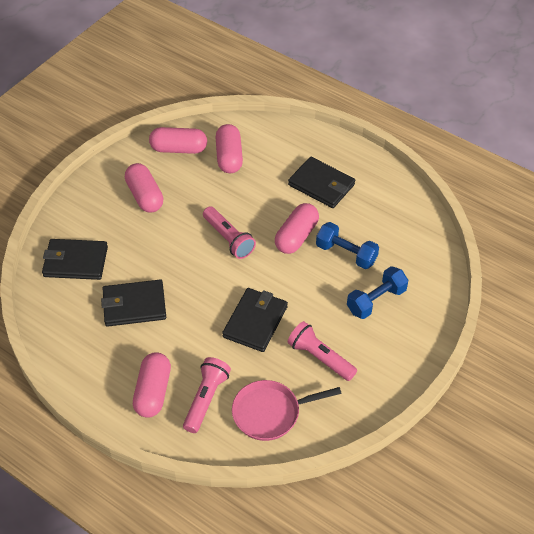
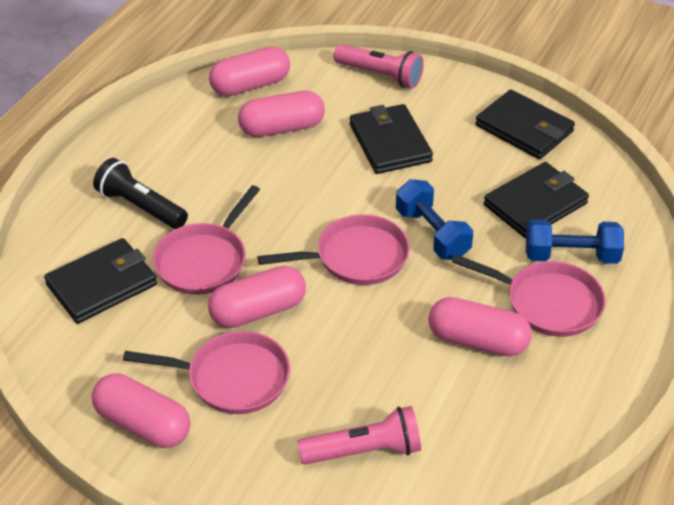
black flashlight: none = 0 -> [93,158,188,229] = 1
pink flashlight: [183,357,231,433] [203,206,256,259] [287,321,357,381] = 3 -> [297,406,421,465] [334,44,424,88] = 2
pink pan: [232,380,342,441] = 1 -> [123,331,290,414] [153,185,260,295] [258,214,410,285] [452,254,606,337] = 4

